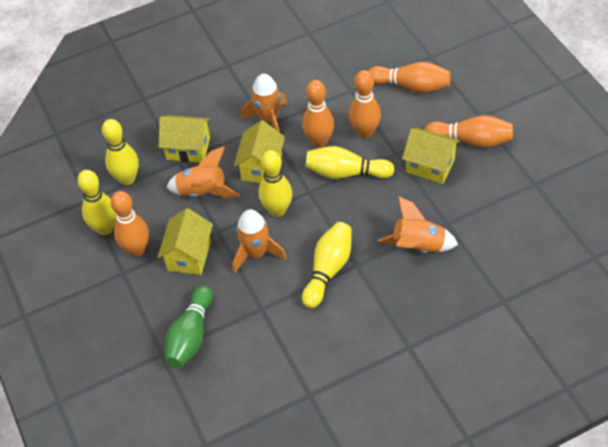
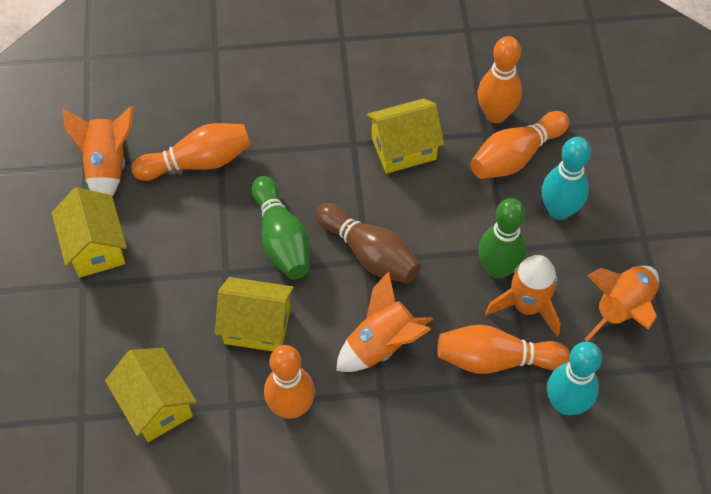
brown bowling pin: none = 0 -> [316,203,421,283] = 1
green bowling pin: [165,285,213,369] = 1 -> [252,176,310,279] [478,198,526,279] = 2
turquoise bowling pin: none = 0 -> [542,137,591,220] [547,342,602,415] = 2
yellow bowling pin: [77,170,117,235] [102,119,139,185] [259,150,293,217] [302,222,352,308] [305,146,395,179] = 5 -> none = 0

